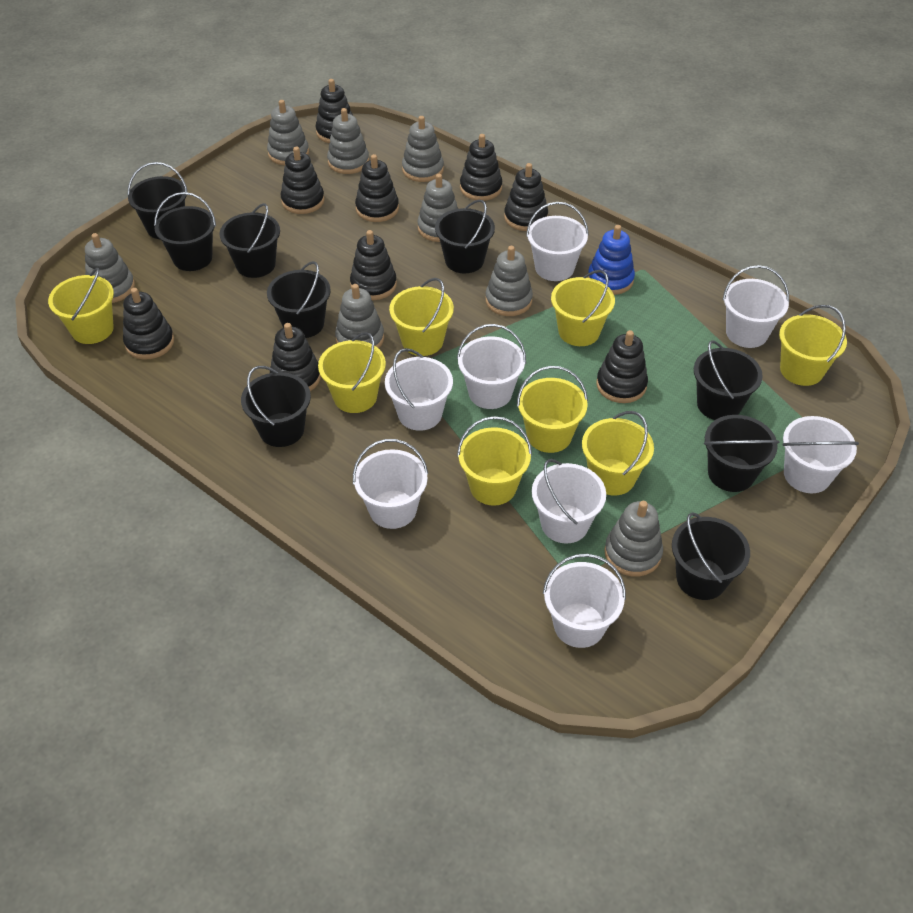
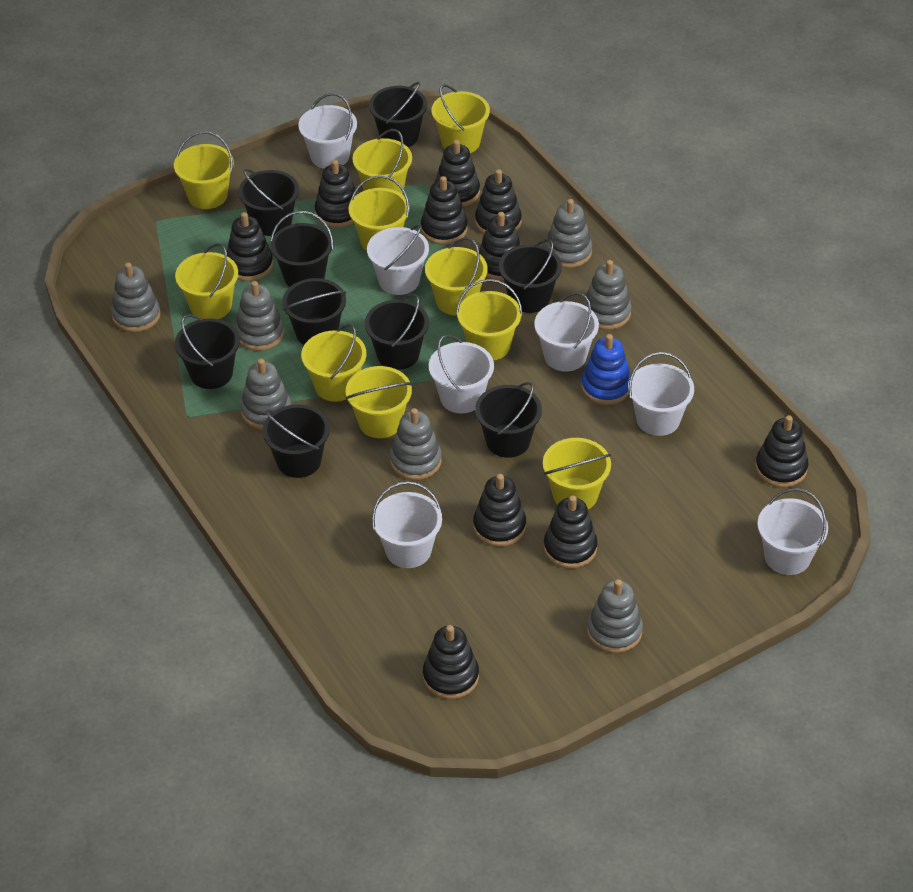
black stacking toy: [123,288,174,360] [270,323,321,391] [281,147,325,214] [315,79,353,143] [350,230,397,300] [355,154,399,222] [460,134,502,201] [504,163,548,231] [596,330,648,403] = 9 -> [227,212,273,281] [315,160,357,228] [421,176,468,245] [423,625,479,699] [435,140,480,207] [473,474,526,547] [475,169,522,234] [479,212,521,281] [544,495,598,568] [755,415,808,487] = 10
grey stacking toy: [85,233,135,303] [267,100,309,165] [327,108,369,174] [335,284,384,348] [402,116,444,182] [417,174,458,242] [485,246,533,316] [604,501,663,577] = 8 -> [111,262,161,332] [235,281,284,351] [240,359,291,430] [390,408,442,480] [545,199,592,268] [583,260,632,330] [587,579,643,653] = 7
white bucket: [353,439,428,529] [385,348,453,431] [457,324,526,409] [526,202,589,281] [532,459,606,543] [543,554,626,648] [723,265,789,348] [782,416,859,493] = 8 -> [298,93,357,169] [367,224,429,295] [372,481,442,568] [429,335,494,413] [534,292,599,372] [628,352,694,436] [757,488,828,575] = 7
yellow bucket: [48,267,114,344] [318,332,386,413] [389,278,454,356] [457,416,532,506] [517,366,588,453] [551,270,615,346] [582,411,654,496] [779,305,847,386] = 8 -> [174,131,234,209] [175,243,238,319] [301,324,366,402] [346,366,412,438] [348,175,410,251] [352,129,412,194] [425,237,488,316] [432,84,490,153] [456,279,522,361] [543,438,611,509] = 10

